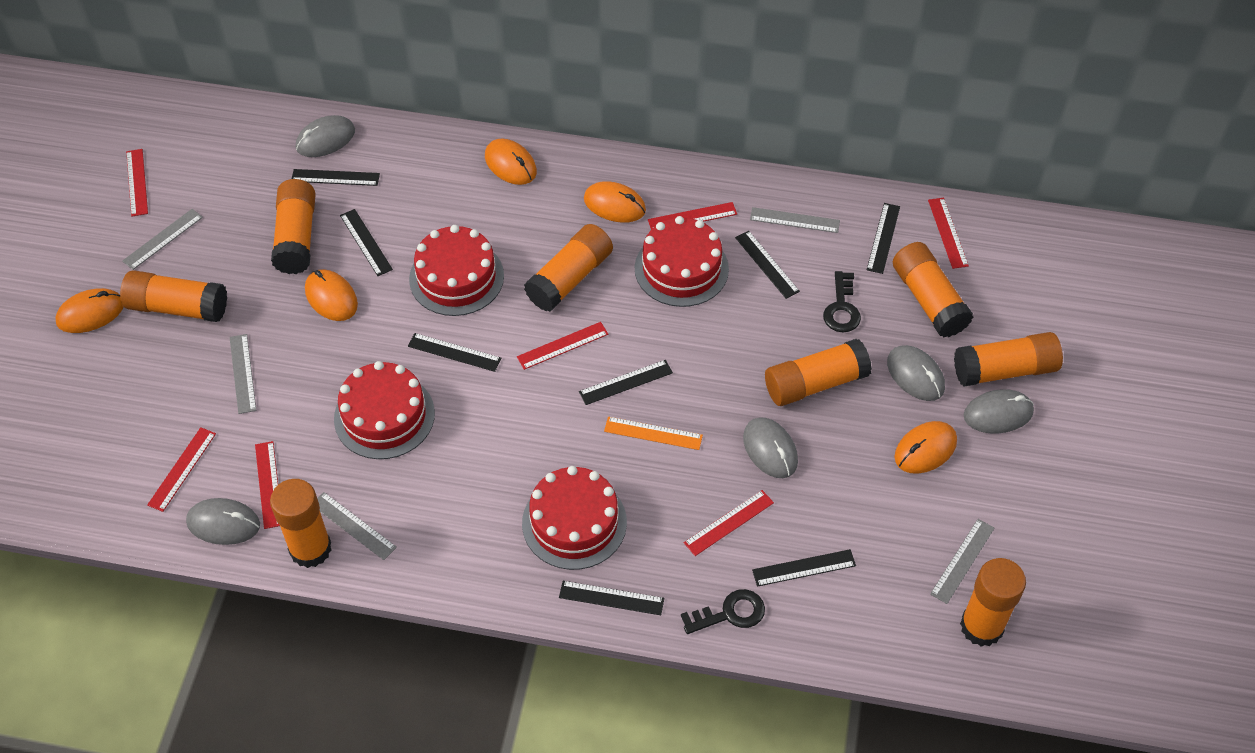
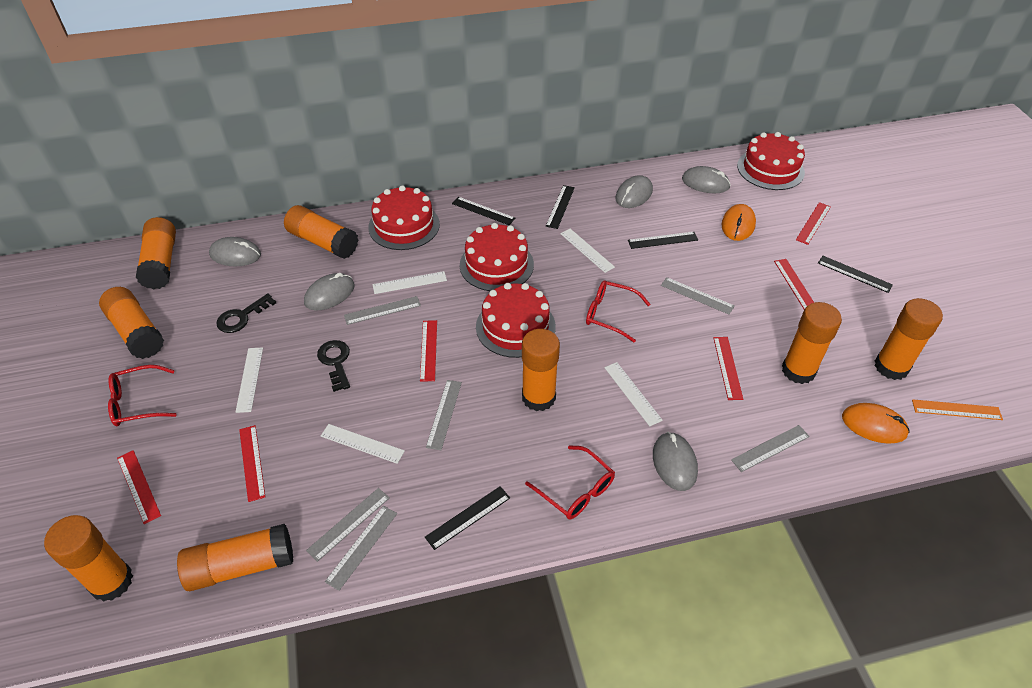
black ruler: [292,169,380,186] [340,209,393,276] [408,333,501,372] [559,581,664,615] [579,360,673,405] [735,231,800,299] [752,549,856,587] [867,203,900,274] = 8 -> [425,486,510,550] [452,197,515,225] [546,185,575,229] [628,232,698,249] [818,256,893,293] = 5
grey ruler: [122,209,203,270] [230,334,256,414] [317,492,397,560] [750,207,840,233] [930,519,994,604] = 5 -> [306,488,390,562] [325,506,397,591] [344,296,421,325] [426,380,462,450] [661,277,735,314] [731,425,810,472] = 6
orange mouse: [55,288,123,333] [305,269,358,321] [485,138,537,185] [584,181,646,223] [894,421,957,474] = 5 -> [722,204,756,241] [842,403,910,444] = 2
red glasses: none = 0 -> [108,365,177,426] [525,445,615,520] [586,281,651,343] = 3
red ruler: [126,149,148,217] [147,427,216,512] [255,441,280,529] [517,322,608,370] [648,202,737,229] [684,490,774,556] [928,198,969,269] = 7 -> [117,450,161,524] [239,425,265,502] [420,320,437,382] [713,337,743,400] [774,259,814,309] [796,202,831,245] = 6
white ruler: none = 0 -> [236,347,263,413] [321,424,405,464] [373,271,447,294] [560,229,615,273] [604,362,663,427] = 5

